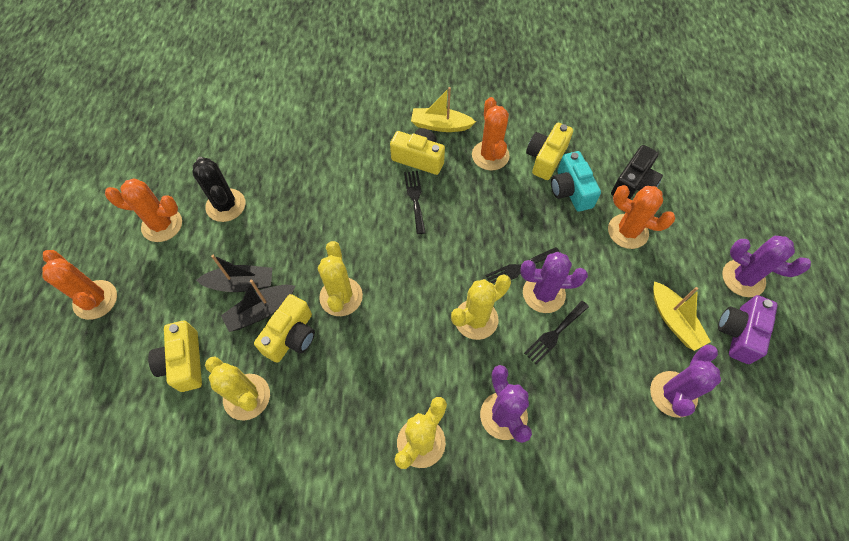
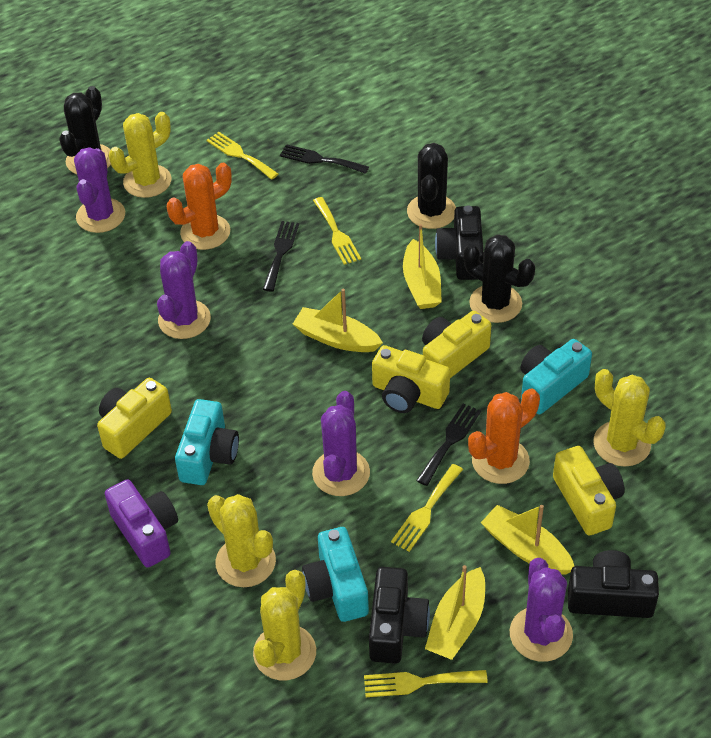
black boat: [196,255,272,292] [221,280,295,332] = 2 -> none = 0
black cactus: [192,157,245,222] = 1 -> [59,86,111,174] [407,143,456,229] [463,234,535,323] = 3
black camera: [611,145,663,199] = 1 -> [369,567,430,664] [435,205,484,280] [568,550,659,618] = 3
orange cactus: [42,250,117,320] [105,178,182,242] [472,97,510,170] [608,185,675,249] = 4 -> [167,163,232,250] [468,388,540,484] = 2
turquoise camera: [551,151,601,212] = 1 -> [175,399,239,485] [302,527,369,622] [520,339,592,414] = 3
yellow boat: [411,87,476,132] [654,281,711,351] = 2 -> [293,289,383,352] [403,224,442,309] [425,565,485,660] [481,505,574,575] = 4
yellow fork: none = 0 -> [207,132,278,180] [313,197,361,265] [364,670,488,697] [391,464,463,552] = 4

